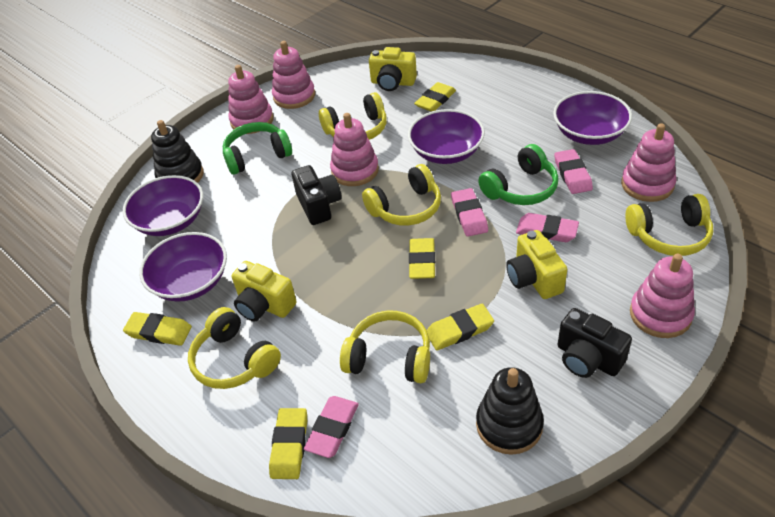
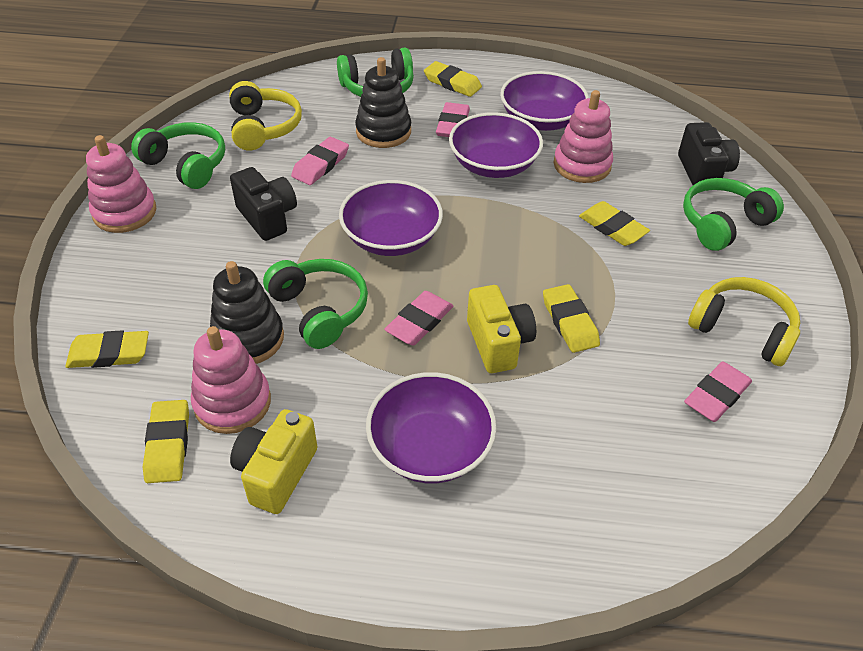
green headphones: [223,122,292,175] [478,144,558,205] = 2 -> [131,122,225,189] [263,259,368,349] [337,47,414,97] [683,178,784,251] = 4
pink stacking toy: [228,65,274,134] [272,41,315,109] [330,113,379,186] [621,123,676,202] [630,254,695,338] = 5 -> [86,135,156,233] [191,326,271,434] [553,90,613,183] = 3
yellow camera: [232,261,297,322] [369,47,417,91] [506,230,567,299] = 3 -> [230,409,317,514] [467,285,536,373] = 2
yellow headphones: [188,307,281,389] [319,92,387,140] [340,311,430,383] [362,164,441,226] [625,194,713,256] = 5 -> [229,81,302,151] [688,277,800,366] = 2

